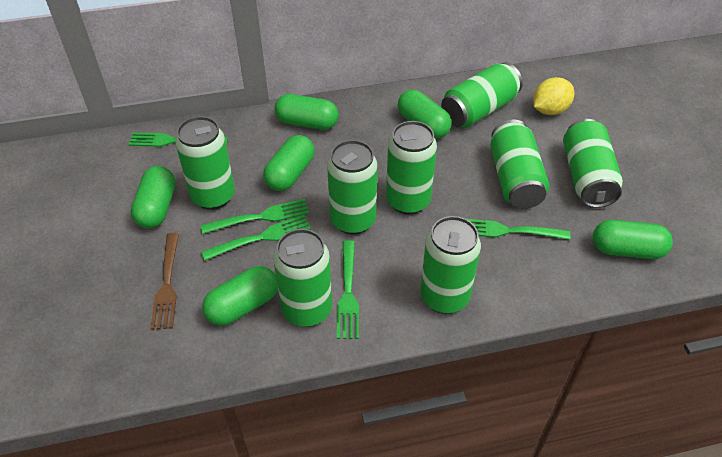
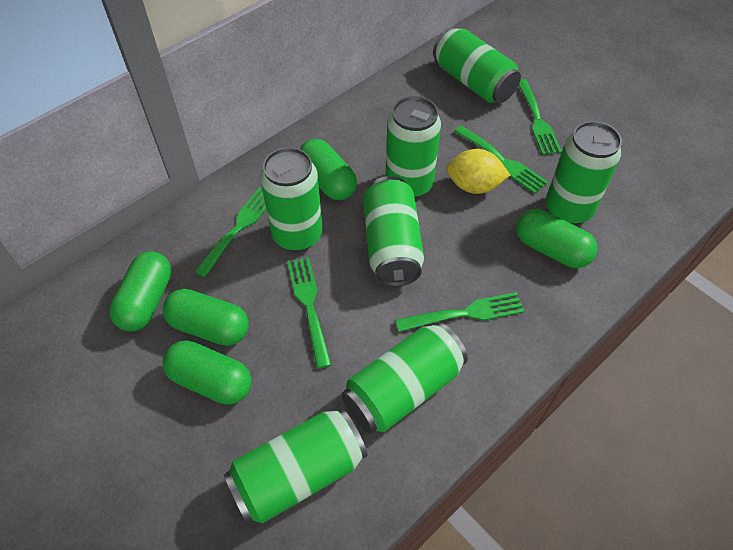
brown fork: [150,233,179,330] = 1 -> none = 0
green can: [176,116,235,210] [273,229,332,327] [327,140,377,235] [386,121,437,215] [420,216,481,314] [441,62,523,128] [490,120,549,209] [563,119,623,208] = 8 -> [224,408,367,524] [260,147,322,252] [341,322,468,434] [363,176,424,287] [385,96,441,199] [433,26,521,103] [546,121,622,225] = 7
green capsule: [131,166,175,229] [202,266,278,326] [263,135,315,191] [274,94,339,130] [398,90,451,139] [593,220,673,259] = 6 -> [109,251,171,331] [162,289,249,346] [162,341,252,405] [300,139,357,200] [516,209,597,268] = 5

